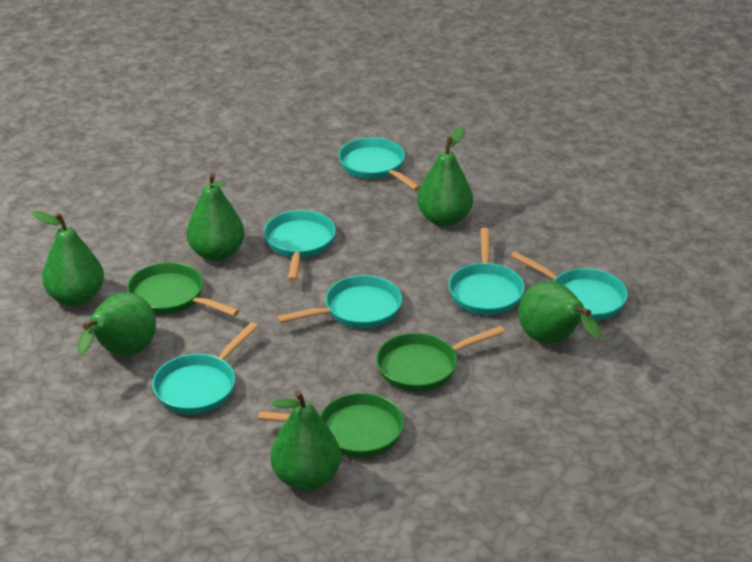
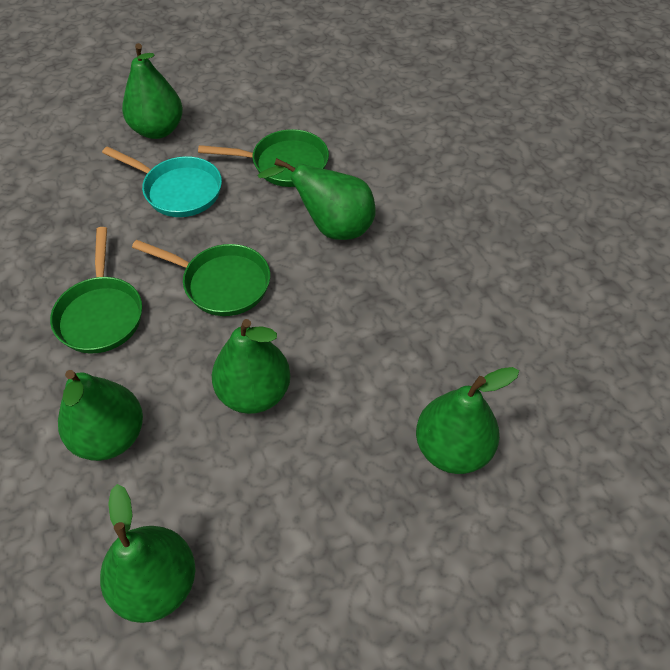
turquoise pan: [152,322,258,414] [264,210,336,281] [277,275,402,329] [338,137,421,191] [449,228,525,315] [510,251,628,321] = 6 -> [102,146,222,217] = 1

